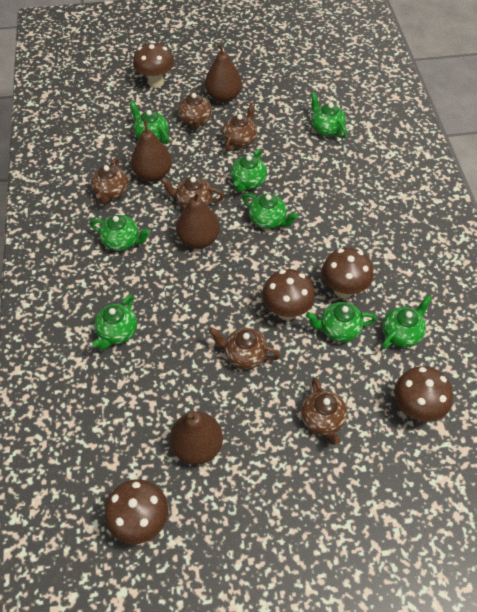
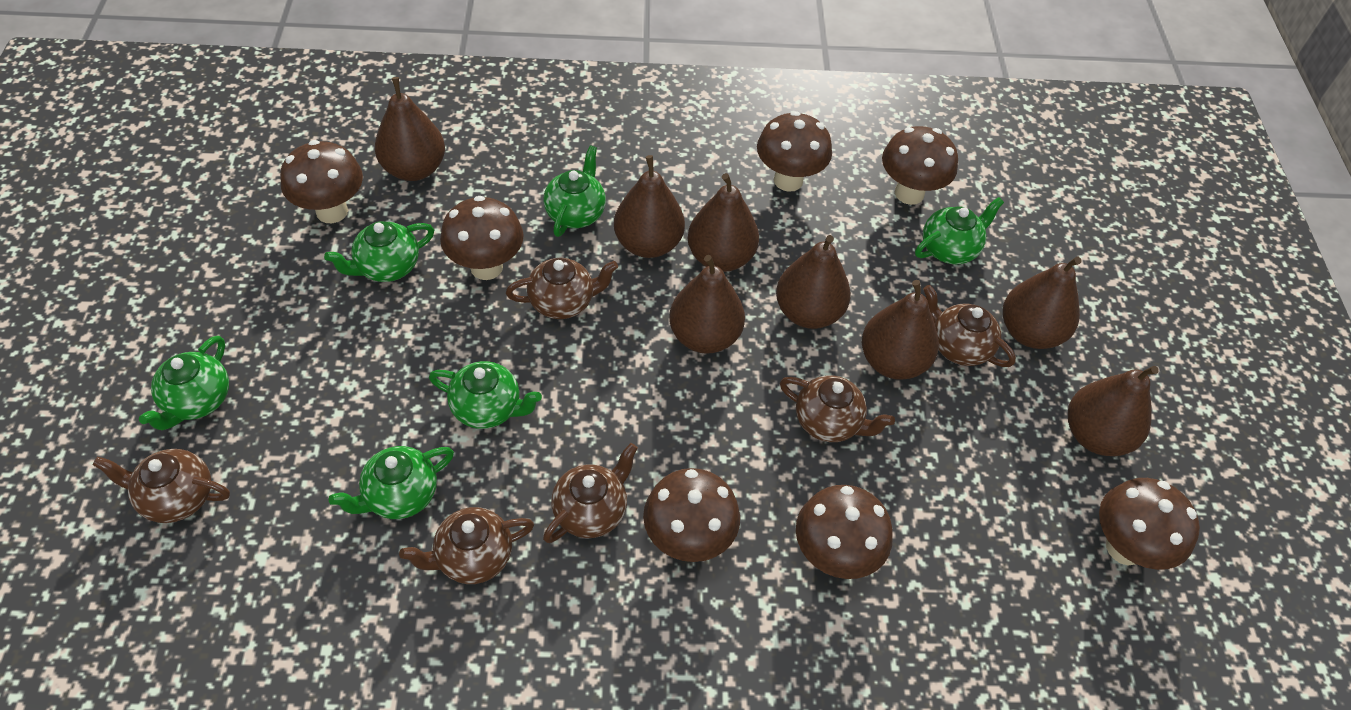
brown mushroom: [104,479,168,544] [133,41,174,88] [262,269,315,320] [322,248,374,298] [394,366,453,422] = 5 -> [280,140,363,223] [440,196,524,280] [643,468,740,562] [757,111,832,192] [796,485,893,579] [882,126,958,205] [1099,478,1200,570] = 7
brown pear: [131,120,172,182] [170,411,223,465] [176,191,220,249] [205,43,242,103] = 4 -> [375,77,445,181] [614,155,685,258] [669,255,745,354] [688,173,759,272] [776,235,851,329] [862,280,939,380] [1003,257,1082,349] [1068,366,1159,456] = 8
green teapot: [90,215,150,251] [92,295,137,350] [129,101,170,144] [231,149,267,193] [242,193,298,229] [306,302,377,342] [311,92,347,139] [382,295,432,349] = 8 -> [139,336,229,430] [324,221,434,282] [329,446,454,519] [429,361,542,429] [543,145,606,237] [915,197,1004,264] = 6

